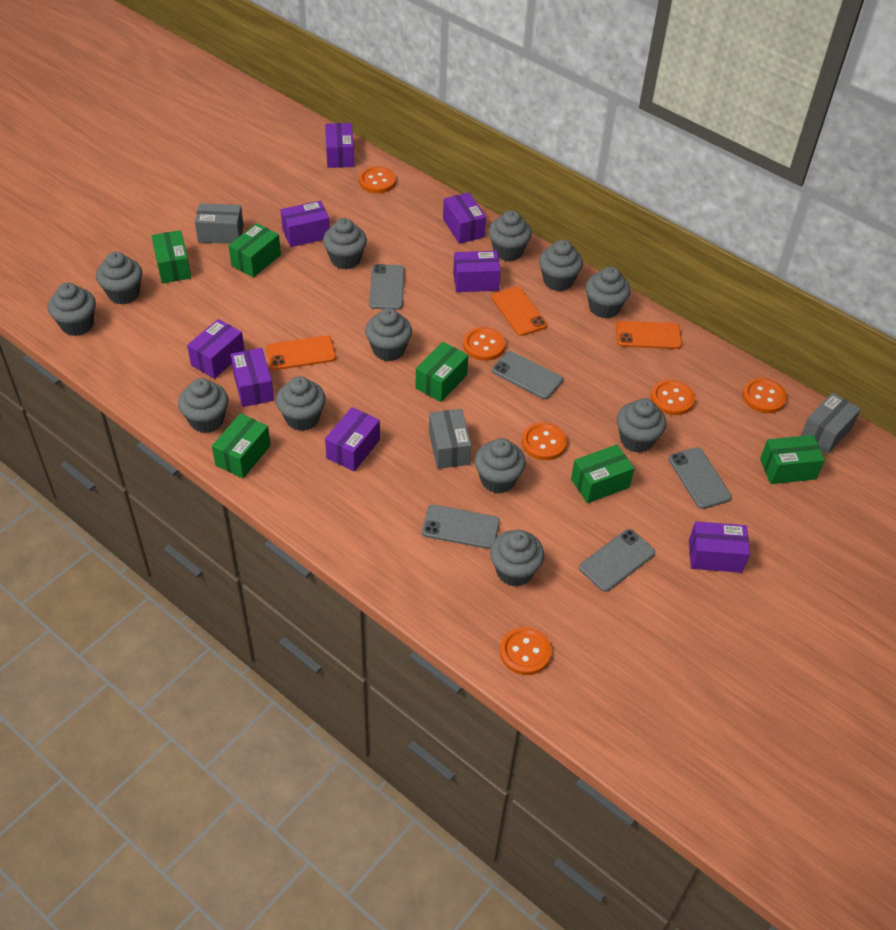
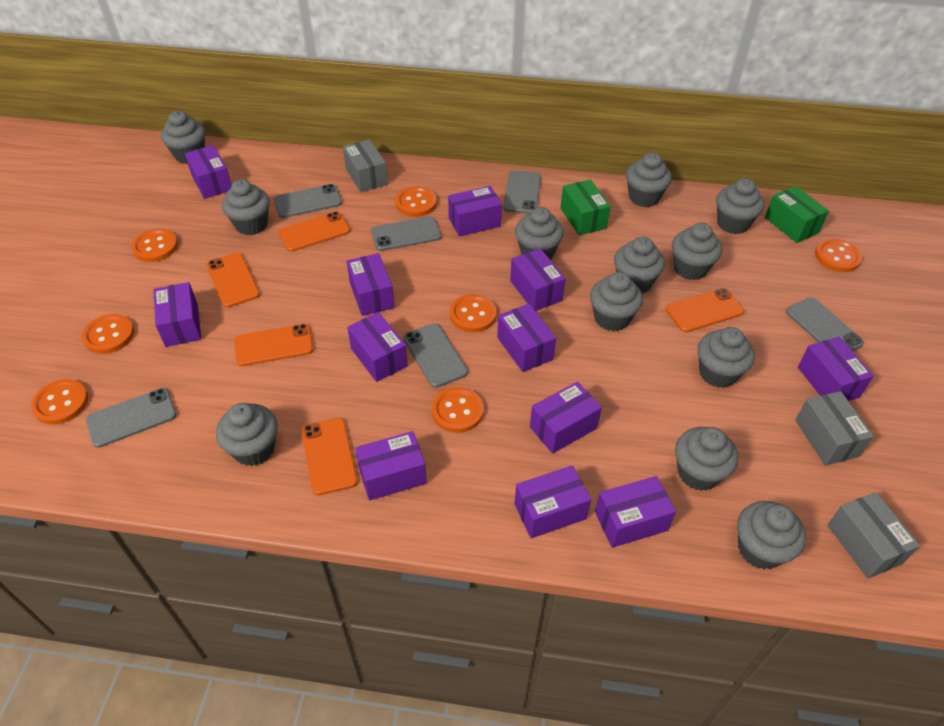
green box: [151,230,191,283] [212,413,271,478] [229,223,281,278] [415,342,469,402] [571,445,634,503] [760,435,825,484] = 6 -> [560,180,611,235] [765,186,829,243] = 2
grey phone: [369,264,405,310] [422,505,500,549] [492,351,563,399] [579,529,655,592] [668,447,732,509] = 5 -> [86,388,177,448] [274,184,342,218] [371,216,441,251] [403,323,468,388] [503,171,541,214] [786,297,864,351] = 6
orange button: [359,166,396,193] [463,327,505,361] [500,627,552,675] [522,422,567,460] [651,379,695,415] [742,378,787,413] = 6 -> [31,379,88,425] [82,314,134,354] [131,229,178,262] [395,186,437,217] [432,387,484,433] [450,294,497,332] [815,238,862,272] = 7
orange phone: [266,335,336,370] [492,286,547,336] [616,321,682,349] = 3 -> [206,253,260,308] [234,324,313,366] [278,211,350,252] [302,418,358,495] [666,288,744,332] = 5
purple box: [187,319,245,379] [230,348,274,407] [281,201,330,247] [325,123,354,168] [325,407,380,471] [443,192,486,244] [453,251,501,292] [689,521,750,573] = 8 -> [153,282,201,347] [185,145,232,199] [347,253,395,316] [347,312,408,382] [355,431,427,501] [448,186,502,237] [497,304,556,372] [510,248,566,311] [514,465,591,538] [530,382,602,454] [595,476,676,548] [798,337,874,401] = 12

